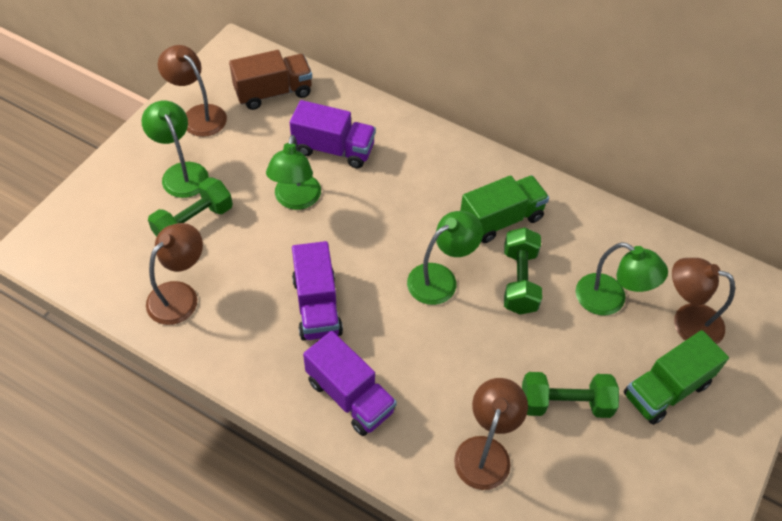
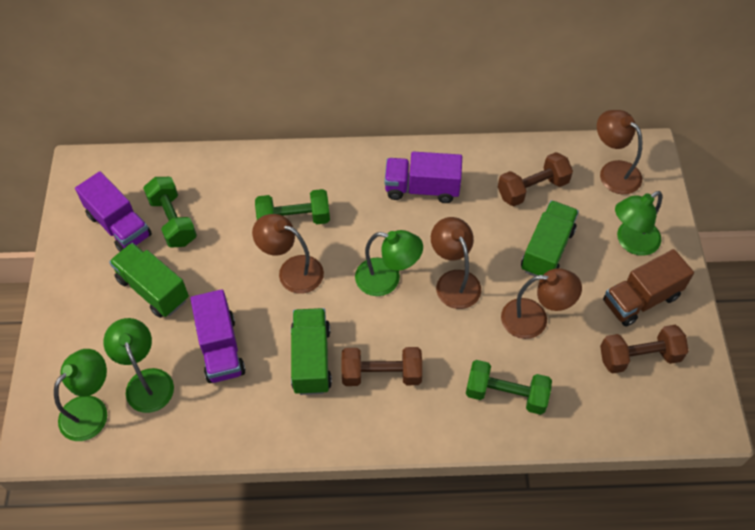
brown dumbbell: none = 0 -> [341,347,422,386] [498,152,573,206] [600,325,689,373] = 3
green truck: [460,175,549,243] [624,330,729,425] = 2 -> [109,243,189,318] [291,308,332,395] [521,200,579,276] = 3

